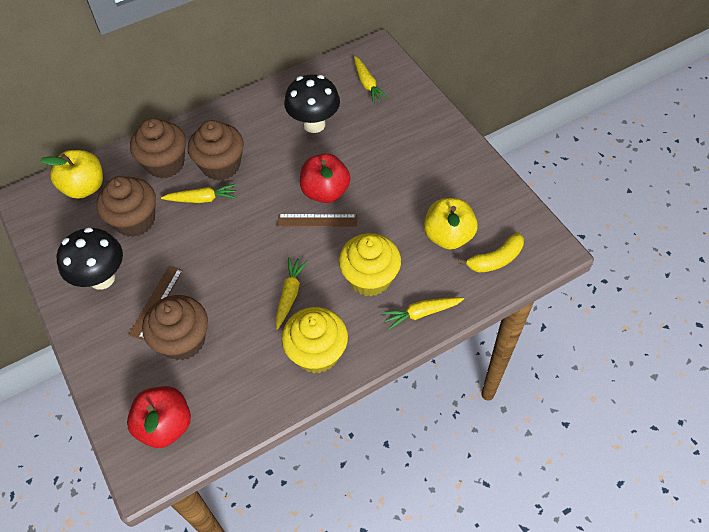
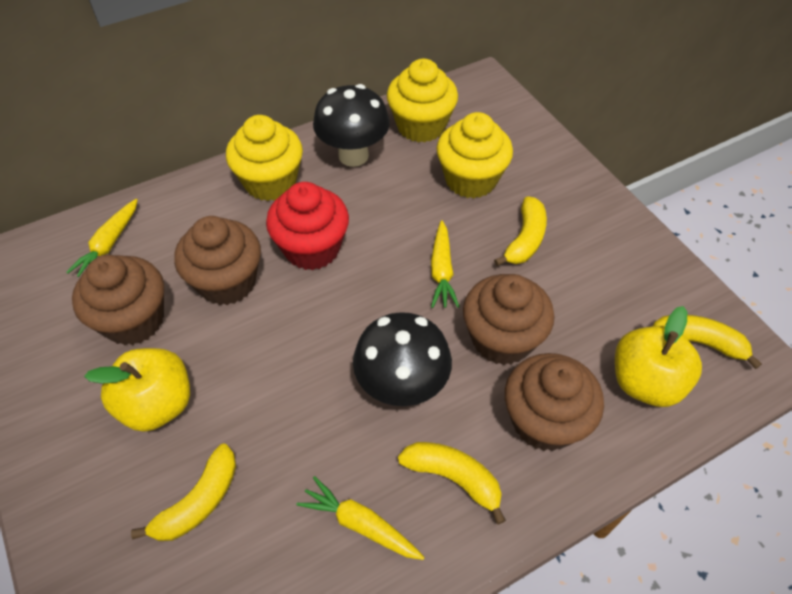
brown ruler: [128,266,183,340] [277,214,357,227] = 2 -> none = 0
red apple: [127,386,191,448] [300,153,350,203] = 2 -> none = 0
red cupcake: none = 0 -> [266,182,349,270] = 1
yellow banana: [458,232,524,273] = 1 -> [131,444,236,541] [398,442,506,525] [494,196,547,266] [653,315,762,369] = 4
yellow carrot: [161,184,237,203] [275,257,308,330] [354,56,389,104] [382,297,464,330] = 4 -> [66,199,138,277] [296,476,425,560] [431,220,459,308] = 3
yellow cupcake: [281,307,348,373] [339,233,401,296] = 2 -> [226,115,303,201] [387,59,458,143] [437,112,513,198] = 3

